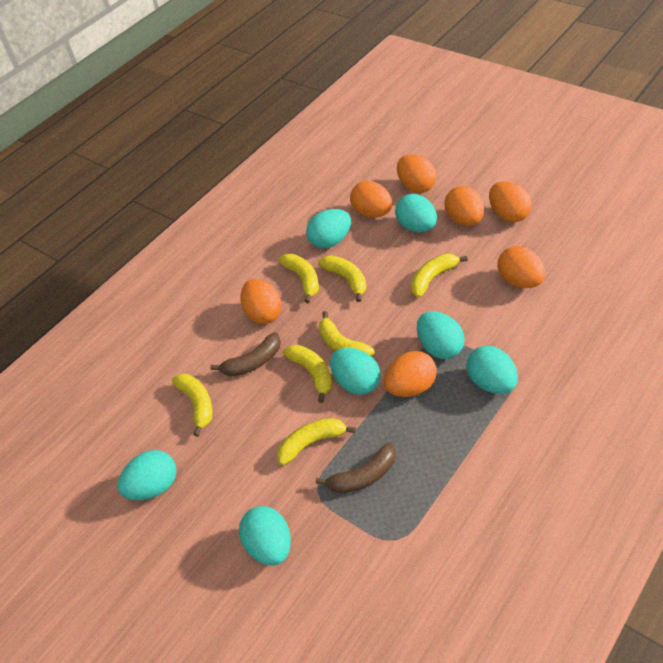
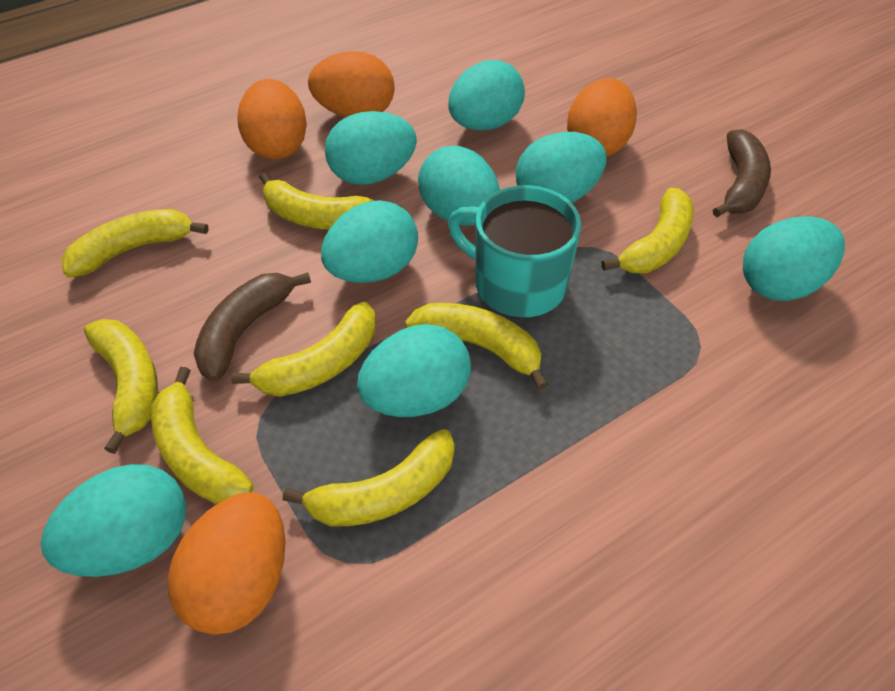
orange egg: [240,279,282,324] [350,181,392,218] [384,351,437,397] [397,154,436,193] [445,186,484,226] [489,181,532,223] [498,246,545,288] = 7 -> [168,492,285,635] [237,79,307,159] [308,51,395,117] [567,78,637,157] = 4
turquoise egg: [118,450,176,500] [239,506,291,566] [306,209,351,248] [330,348,381,395] [395,194,437,232] [417,311,465,359] [466,346,518,394] = 7 -> [41,464,186,577] [321,200,418,283] [325,111,417,185] [357,324,471,417] [418,146,500,226] [448,60,525,130] [516,132,606,203] [743,217,845,301] = 8
turquoise mug: none = 0 -> [448,185,581,317] = 1
yellow banana: [172,374,213,437] [277,418,356,466] [279,254,319,303] [283,345,332,403] [318,255,367,302] [319,311,374,356] [411,254,468,298] = 7 -> [61,209,208,277] [84,319,158,454] [151,367,253,504] [231,302,376,397] [259,172,375,230] [283,429,455,527] [405,303,549,390] [601,188,694,273] = 8

